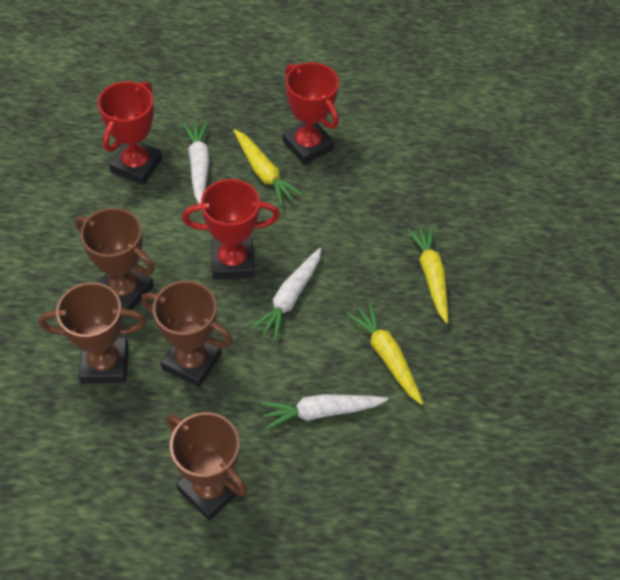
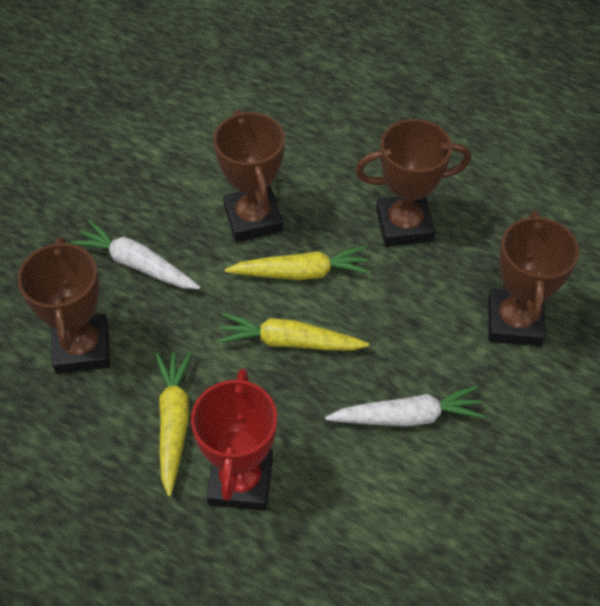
red trophy: [98,81,162,185] [182,179,280,279] [283,62,339,165] = 3 -> [191,368,277,511] = 1
white carrot: [183,122,210,203] [252,248,321,340] [261,394,388,430] = 3 -> [71,220,200,289] [325,385,486,427] = 2

